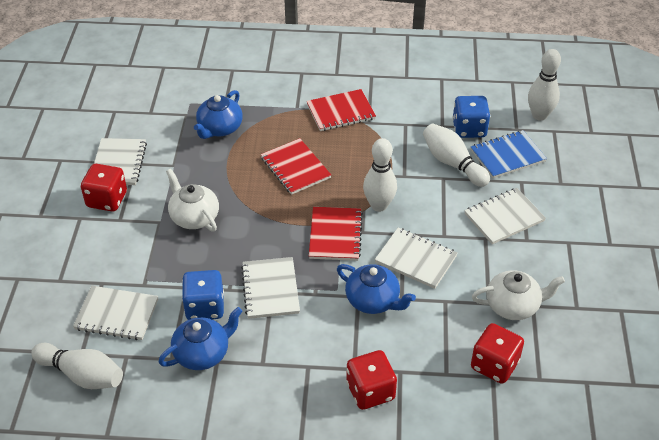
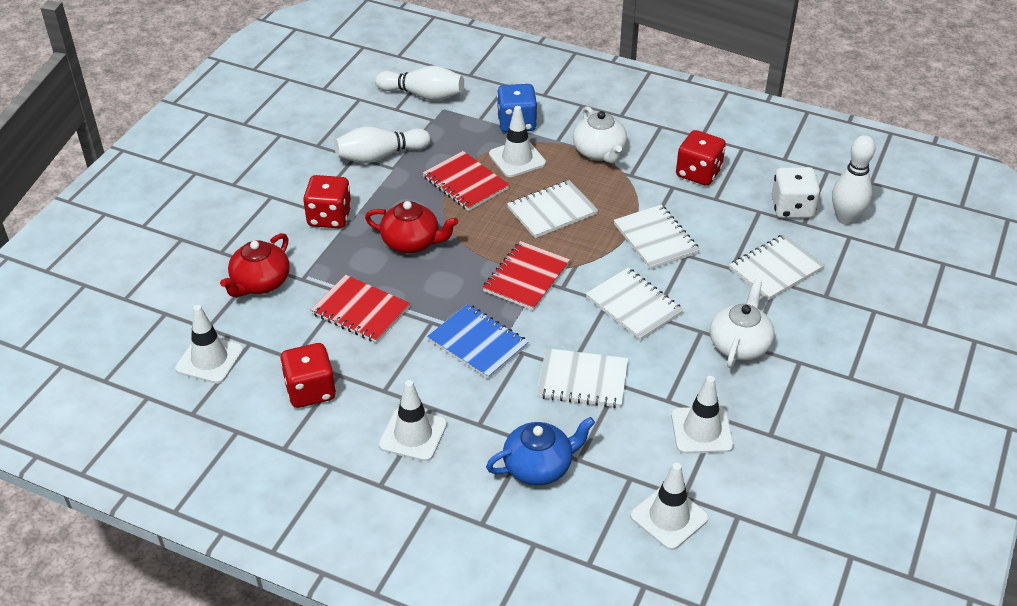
blue dice: [182,270,224,320] [452,96,490,138] = 2 -> [497,84,537,133] = 1
blue teapot: [158,307,243,370] [194,90,243,139] [337,264,416,314] = 3 -> [486,417,595,485] = 1
red teapot: none = 0 -> [220,233,290,297] [365,201,458,253] = 2
white bowling pin: [31,343,123,389] [363,138,397,212] [423,123,490,187] [528,49,561,121] = 4 -> [334,126,430,163] [375,65,464,101] [832,135,876,225] = 3
white dice: none = 0 -> [771,167,820,218] = 1
white traffic cone: none = 0 -> [175,305,244,384] [379,380,447,461] [489,106,546,177] [630,463,709,550] [671,376,734,454] = 5

